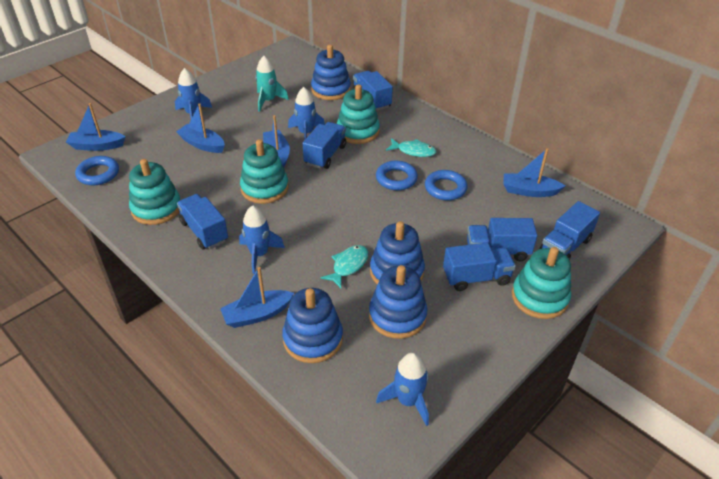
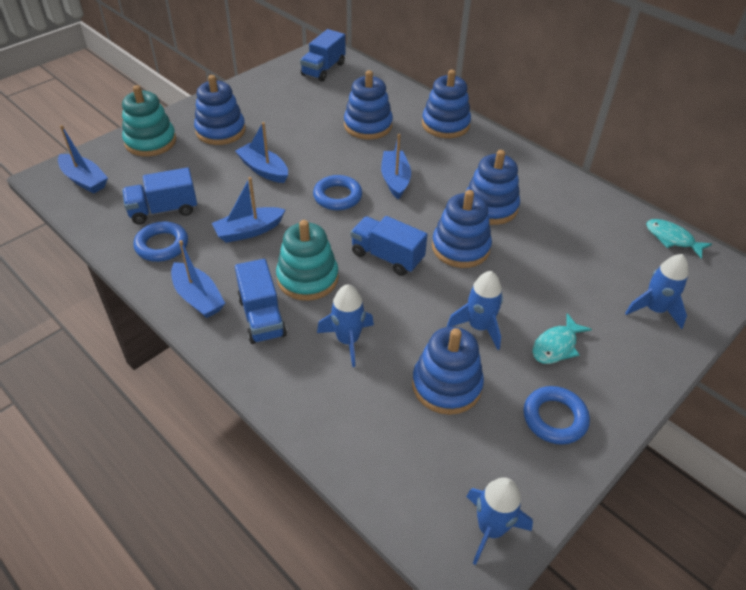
blue stacking toy: [282,288,343,363] [311,45,351,100] [369,265,427,339] [370,221,425,285] = 4 -> [194,75,246,145] [344,70,393,140] [412,327,484,415] [422,70,471,138] [432,190,492,268] [465,150,520,225] = 6
blue truck: [177,194,228,250] [303,122,346,169] [353,71,393,111] [443,243,516,291] [467,218,537,261] [540,201,600,260] = 6 -> [122,167,197,225] [235,259,287,344] [300,29,346,82] [351,216,427,276] = 4
turquoise rocket: [255,56,289,112] = 1 -> none = 0
turquoise stacking toy: [129,159,181,225] [240,139,289,204] [337,85,380,144] [512,247,571,319] = 4 -> [122,85,176,157] [276,220,339,301] = 2

